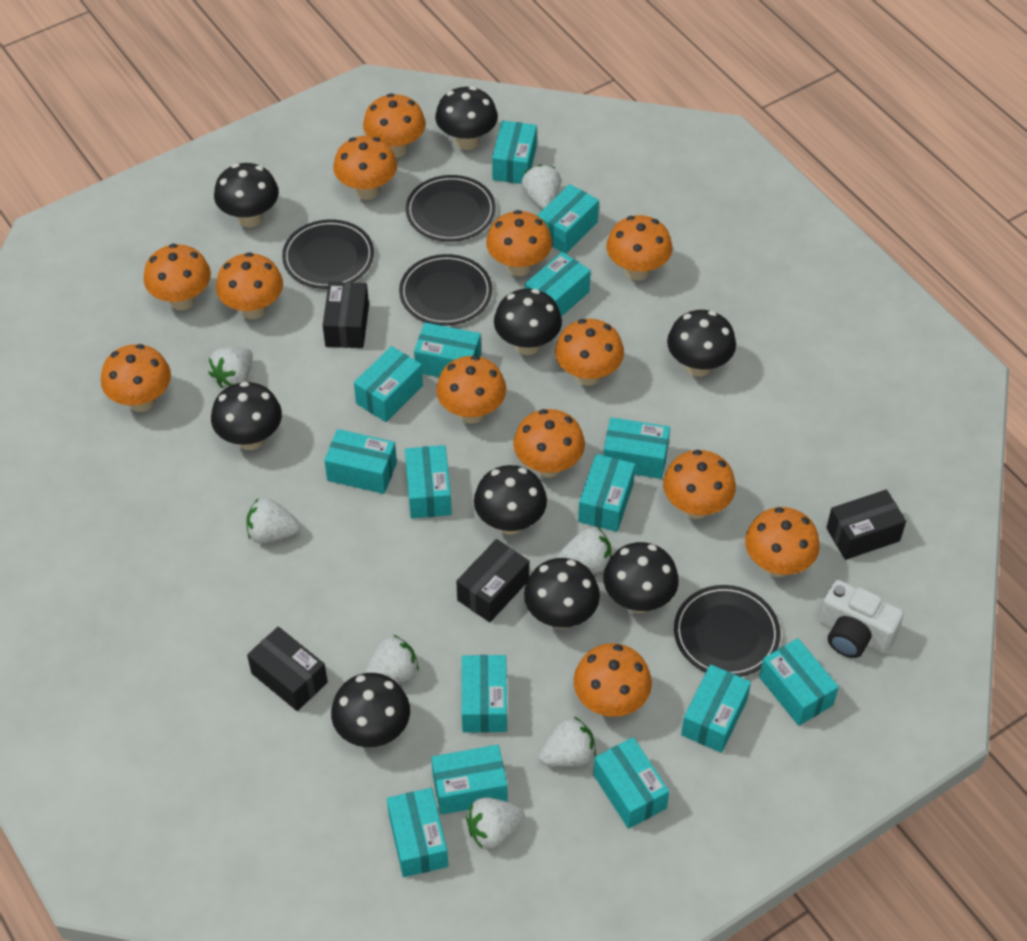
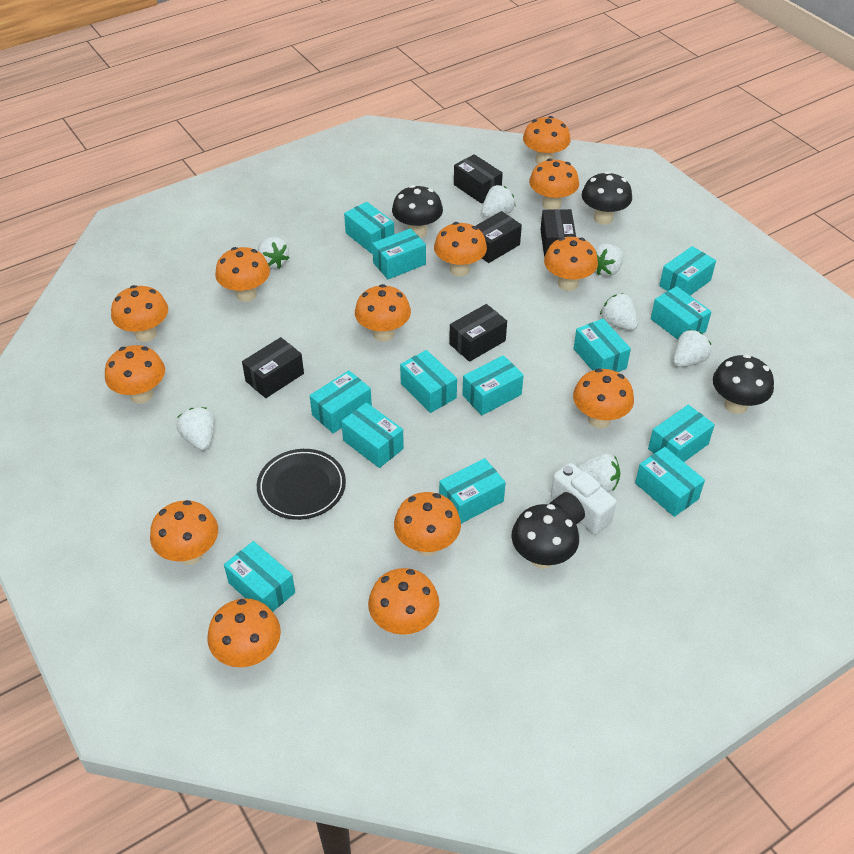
black box: [247,627,328,711] [323,282,369,348] [456,539,529,622] [826,489,906,560] = 4 -> [242,337,304,398] [449,304,507,362] [454,154,503,204] [476,211,522,263] [541,209,576,257] = 5
black mushroom: [211,382,282,450] [214,163,279,227] [331,673,410,747] [435,86,498,150] [474,465,547,535] [494,289,562,355] [524,558,600,629] [603,542,679,613] [667,310,736,377] = 9 -> [392,185,443,238] [511,504,579,569] [582,171,632,224] [713,354,774,414] = 4
black plate: [282,219,374,289] [399,254,492,326] [406,175,496,242] [674,585,780,677] = 4 -> [257,449,346,520] = 1
turquoise box: [324,429,397,494] [354,346,423,422] [387,788,448,877] [405,445,452,519] [414,323,481,377] [431,745,508,815] [462,655,507,733] [492,121,537,184] [525,252,591,317] [537,184,599,254] [578,454,635,532] [593,737,669,829] [603,417,670,479] [681,665,751,753] [759,638,839,726] = 15 -> [224,541,295,612] [310,370,372,433] [341,402,404,468] [344,202,394,254] [372,228,426,279] [400,350,457,413] [439,458,506,524] [462,355,524,415] [573,319,631,372] [635,447,705,517] [648,405,715,462] [651,286,712,340] [659,246,716,296] = 13

